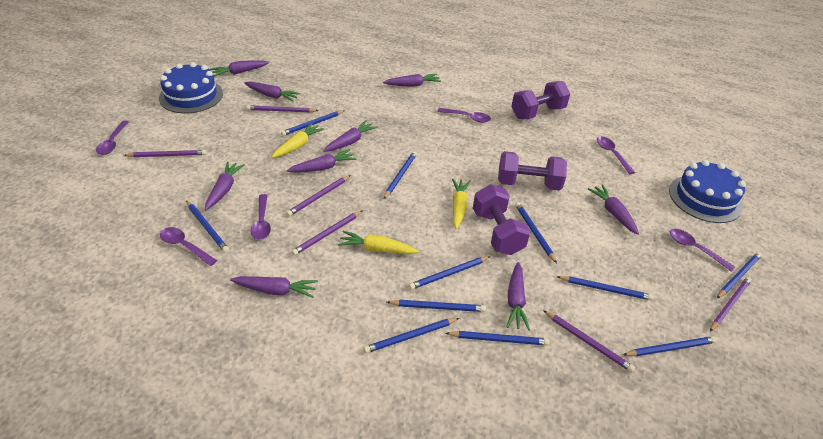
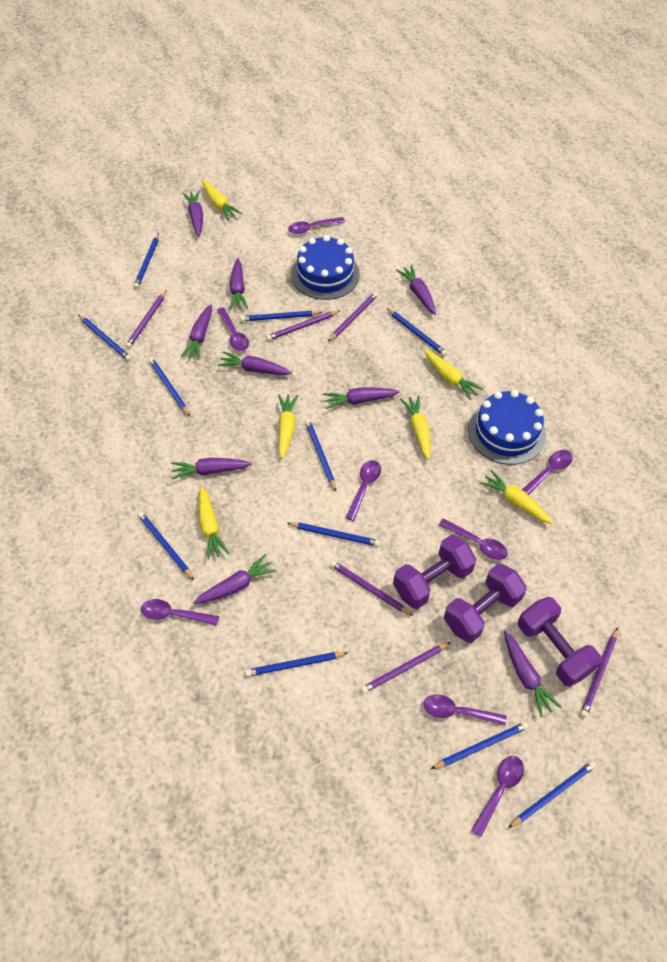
purple spoon: [96,121,129,155] [160,227,217,266] [250,194,271,240] [437,108,491,123] [597,137,635,174] [670,229,735,272] = 6 -> [141,599,219,625] [217,307,249,351] [288,217,345,234] [346,460,381,521] [423,694,506,726] [439,519,508,560] [471,756,524,837] [522,450,572,495] = 8
yellow carrot: [272,123,324,158] [338,231,419,254] [452,178,470,229] = 3 -> [199,486,229,560] [202,180,242,220] [278,394,298,459] [400,395,431,460] [424,350,483,400] [480,470,553,524] = 6

